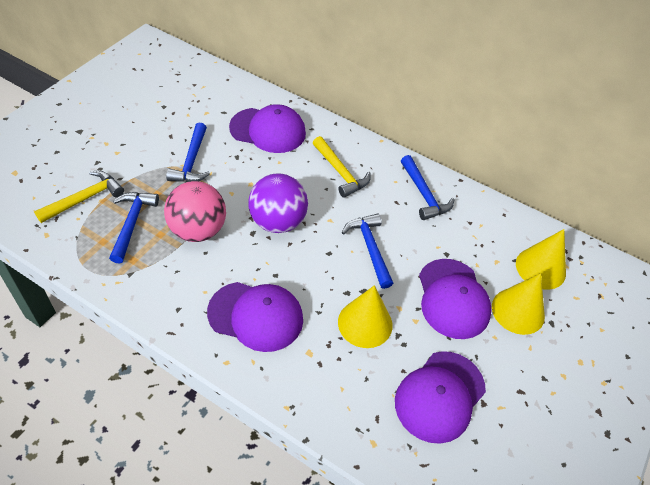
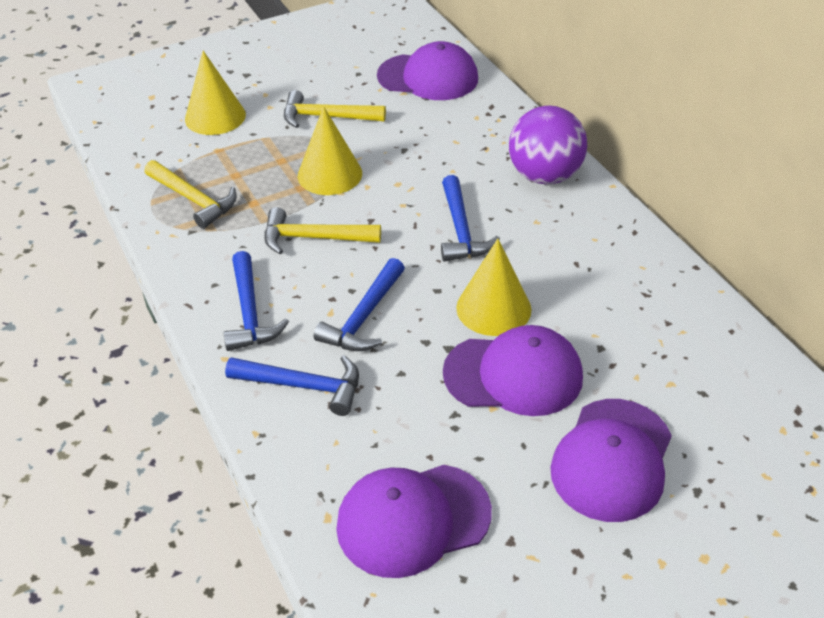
pink ball: [164,181,226,242] = 1 -> none = 0
yellow hammer: [34,171,124,223] [313,136,371,198] = 2 -> [144,160,237,229] [265,207,381,254] [284,90,386,128] = 3

